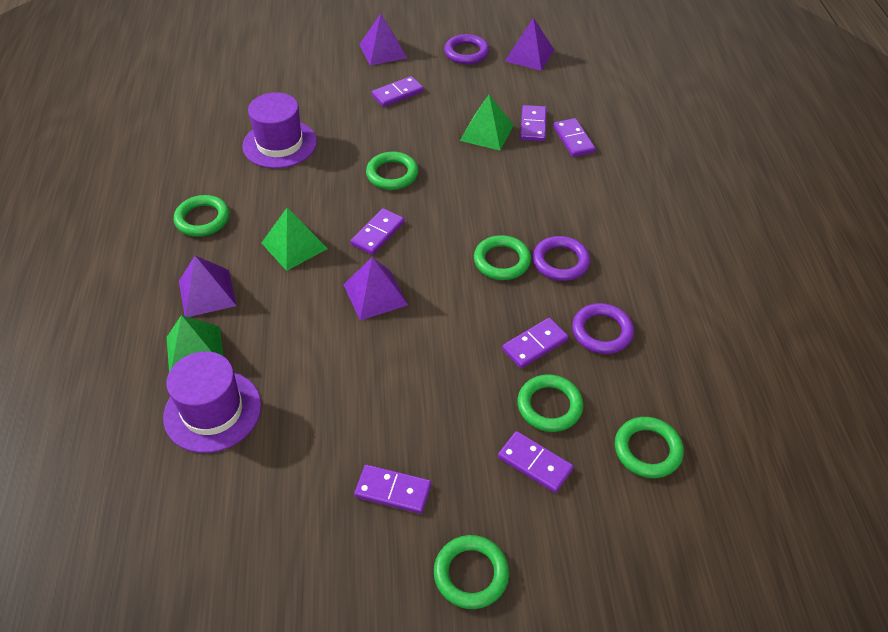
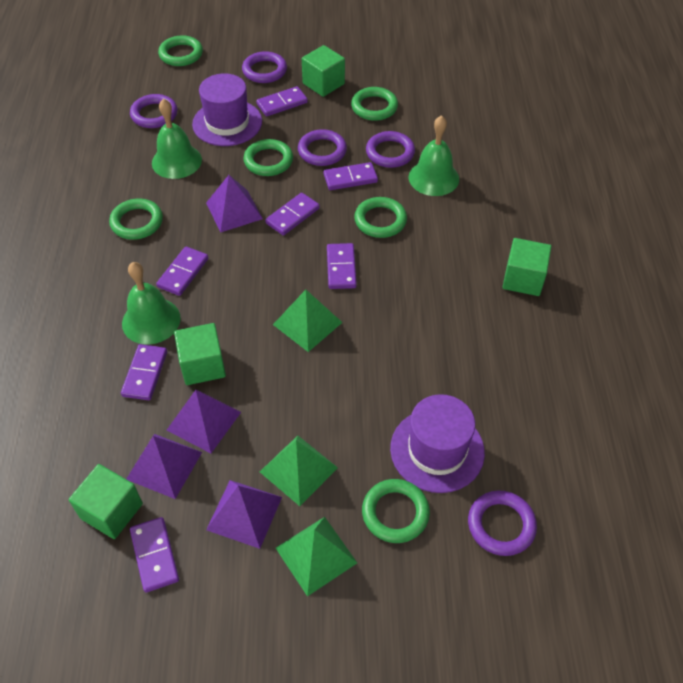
green bell: none = 0 -> [122,262,181,344] [152,98,202,179] [409,115,459,196] = 3
green cube: none = 0 -> [69,464,143,539] [174,323,226,385] [302,45,345,97] [503,238,552,296] = 4
purple ring: [444,34,489,64] [533,236,590,281] [572,303,634,354] = 3 -> [130,94,177,128] [242,51,287,83] [298,129,347,166] [366,131,415,168] [468,490,537,556] = 5

